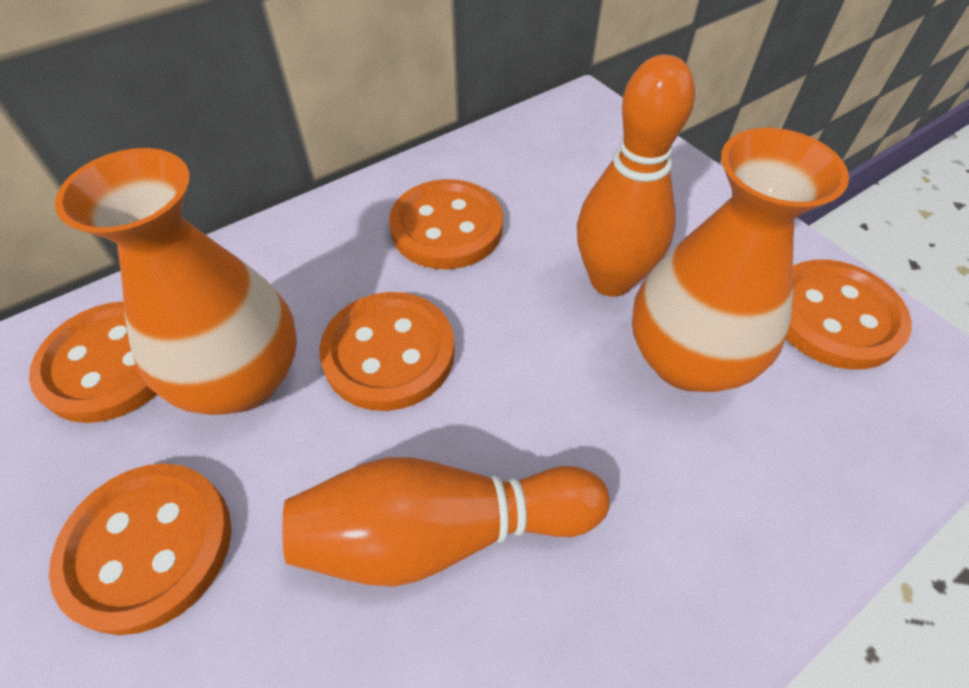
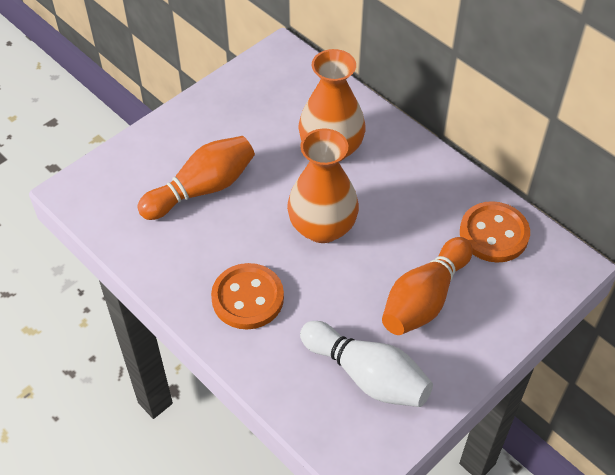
orange button: [29,301,157,423] [49,463,231,635] [319,292,455,411] [389,179,503,269] [786,259,912,370] = 5 -> [211,263,284,329] [460,201,530,263] = 2
white bowling pin: none = 0 -> [300,321,433,407] = 1

